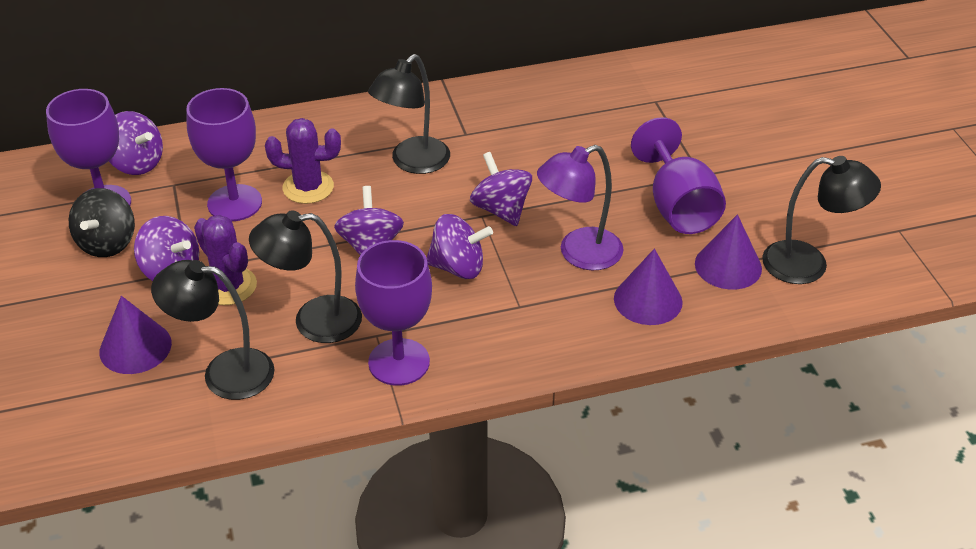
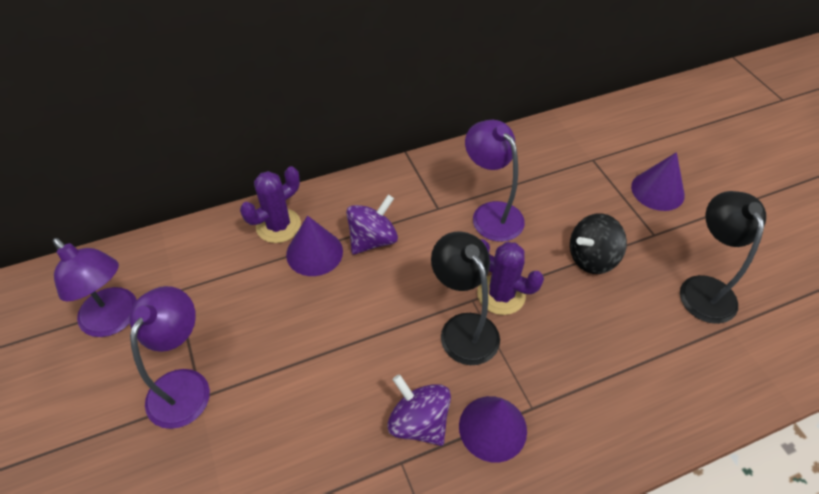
black lamp: [151,260,275,400] [249,210,362,343] [368,54,450,174] [762,156,881,284] = 4 -> [431,231,500,365] [680,191,766,324] = 2
purple goblet: [46,89,131,205] [186,88,262,221] [355,240,432,386] [631,117,726,234] = 4 -> none = 0
purple lamp: [537,145,624,270] = 1 -> [53,238,137,337] [130,286,210,429] [465,120,525,242] = 3
purple spinning top: [109,111,163,175] [134,216,199,281] [334,186,404,255] [426,214,493,279] [470,152,532,226] = 5 -> [346,195,398,255] [387,374,451,446] = 2

